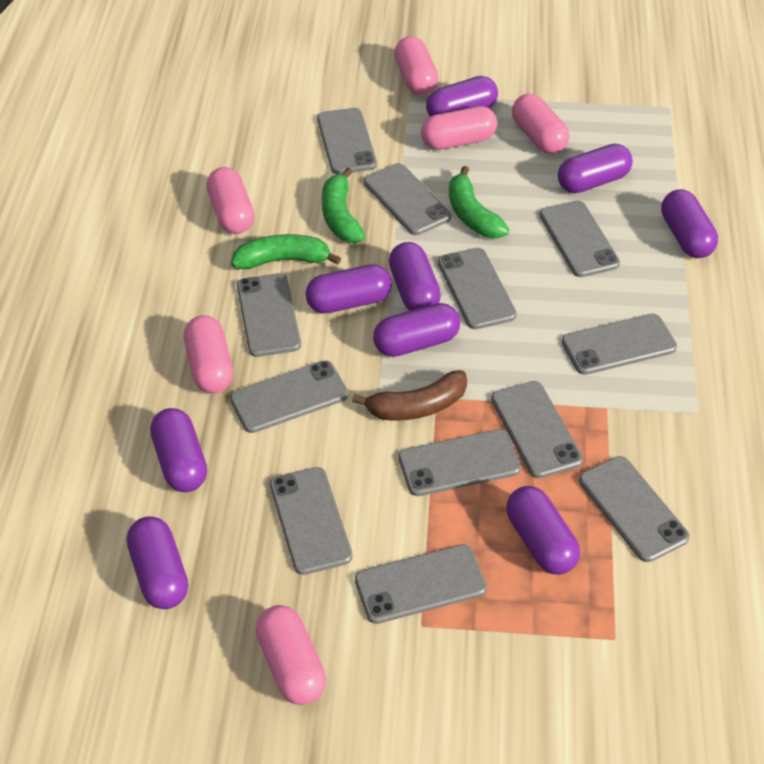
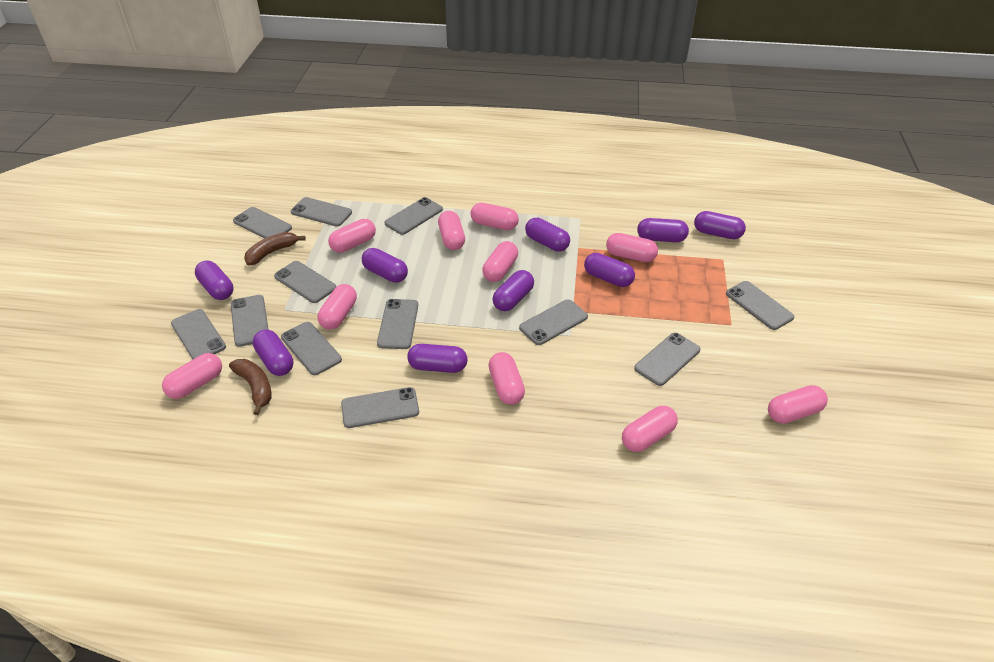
brown banana: [352,370,467,421] = 1 -> [229,359,272,415] [244,232,306,265] = 2
green banana: [231,234,341,269] [322,167,365,243] [449,166,509,238] = 3 -> none = 0
pink capsule: [184,315,233,393] [207,167,254,234] [256,605,326,705] [394,36,439,95] [421,106,497,150] [512,94,569,154] = 6 -> [162,353,222,399] [318,284,357,330] [328,219,376,253] [438,211,465,250] [471,203,519,230] [482,241,518,282] [488,352,525,405] [606,233,658,262] [622,406,678,452] [768,385,828,424] = 10

